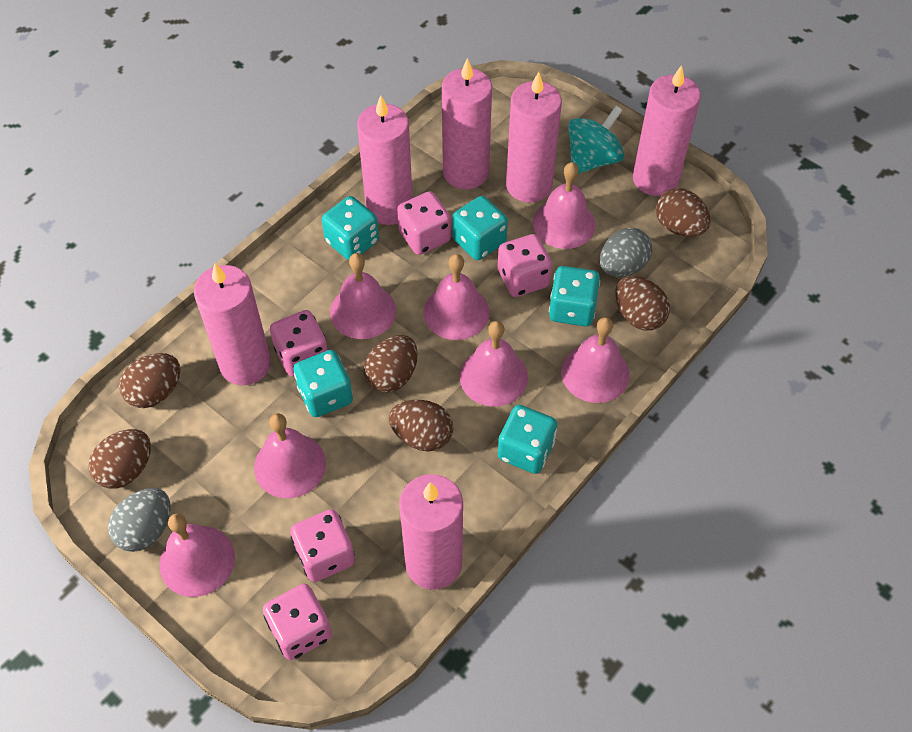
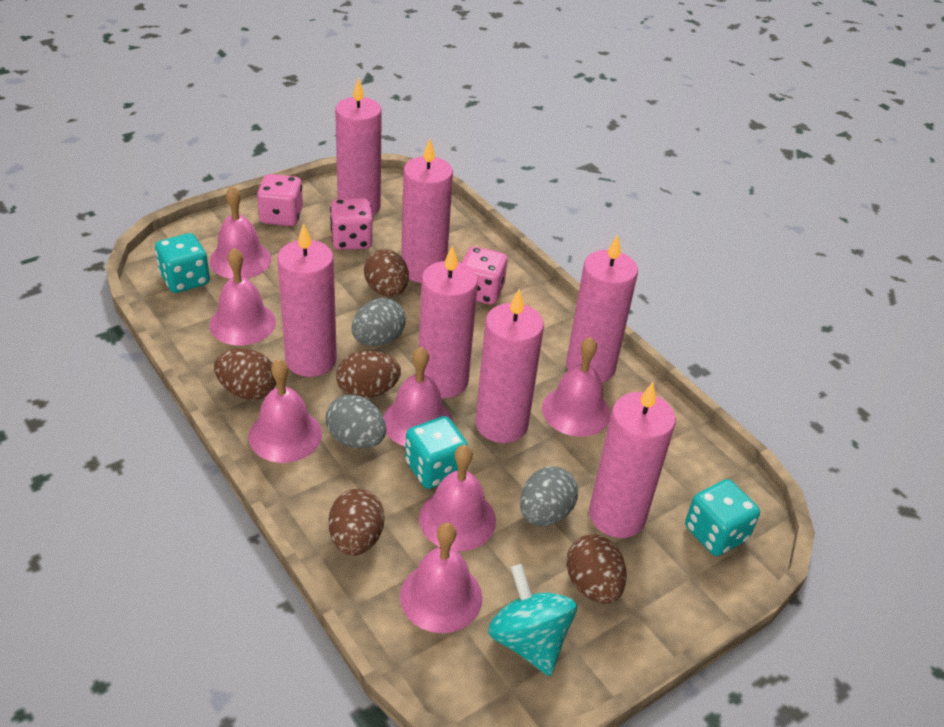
brown egg: [88,429,151,489] [119,353,180,408] [364,335,418,393] [389,400,453,451] [615,276,670,331] [656,188,711,237] = 6 -> [214,349,276,400] [329,489,384,556] [336,351,401,399] [364,249,409,297] [566,535,627,604] = 5
grey egg: [108,488,171,552] [600,228,652,277] = 2 -> [326,394,386,448] [351,298,406,346] [520,466,578,526] = 3
pink candle: [194,263,271,385] [357,95,413,225] [399,474,463,590] [442,58,492,189] [506,72,562,202] [633,65,701,196] = 6 -> [277,223,337,377] [335,78,382,216] [401,139,453,283] [419,246,478,398] [475,289,544,443] [566,234,638,383] [589,382,676,538] = 7
pink dice: [263,584,332,660] [270,310,328,377] [290,509,355,582] [397,191,451,255] [498,234,552,297] = 5 -> [257,174,303,226] [330,198,373,250] [462,247,507,305] = 3
turquoise dice: [293,350,353,417] [322,196,379,260] [452,196,508,260] [498,405,558,474] [549,266,600,326] = 5 -> [155,233,210,293] [405,416,468,489] [685,479,760,556] = 3

